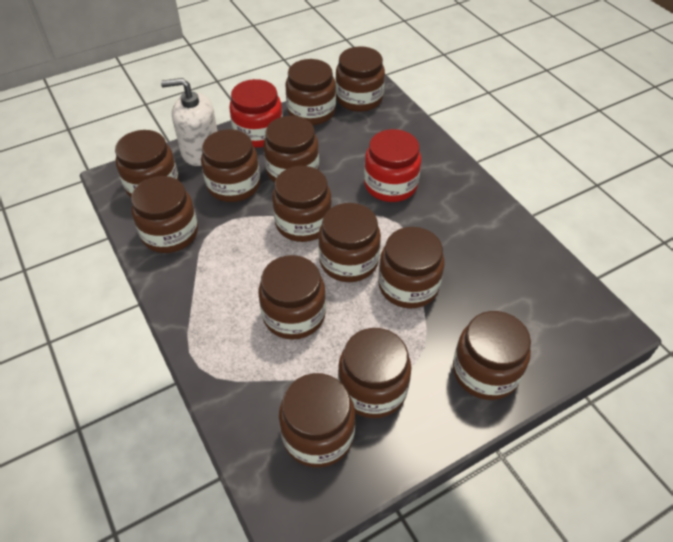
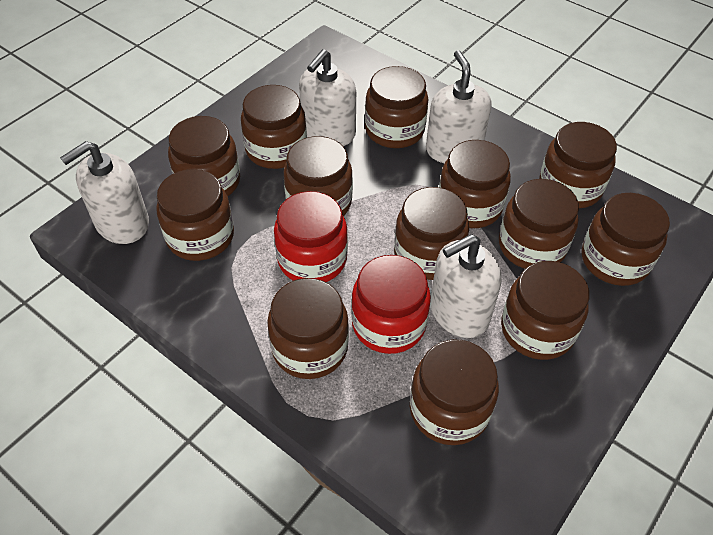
white soap dispenser: [161,78,217,166] = 1 -> [60,141,149,244] [299,49,356,146] [426,50,491,163] [430,234,501,338] = 4

